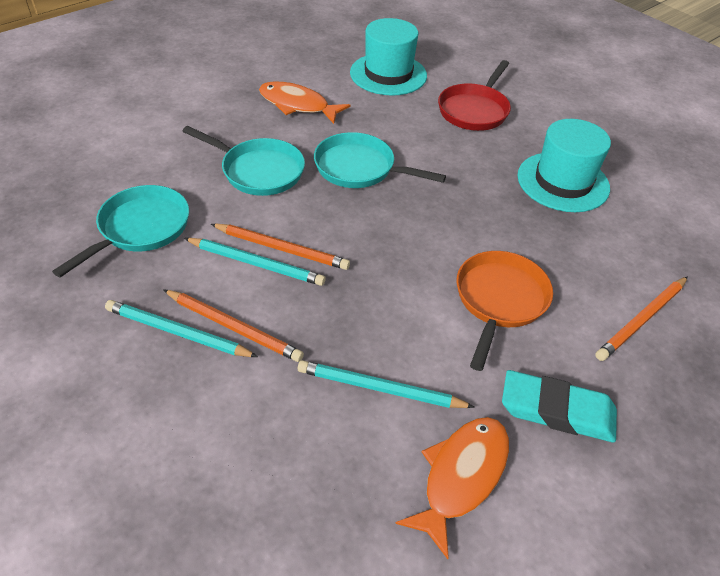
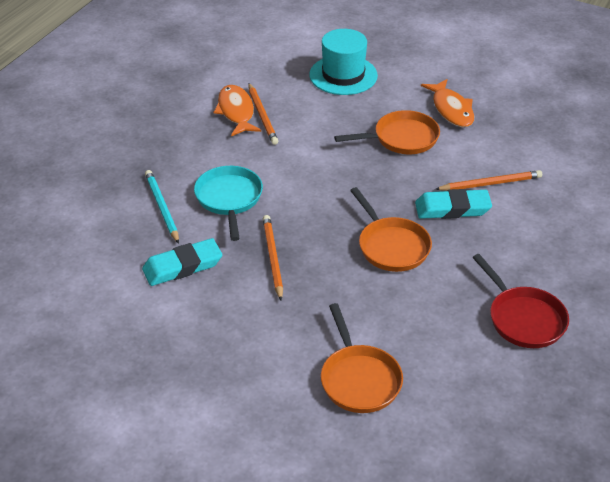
orange pan: [457,251,553,371] = 1 -> [321,303,403,413] [334,110,440,154] [350,187,432,272] = 3
turquoise eraser: [502,370,617,442] = 1 -> [142,238,222,286] [415,189,492,219] = 2
turquoise hat: [350,18,427,95] [517,119,611,212] = 2 -> [309,29,378,95] = 1
turquoise pan: [52,185,189,278] [182,126,305,196] [314,132,446,188] = 3 -> [194,166,263,241] = 1
turquoise pencil: [105,300,258,357] [184,238,326,286] [298,360,475,408] = 3 -> [145,170,179,244] = 1

